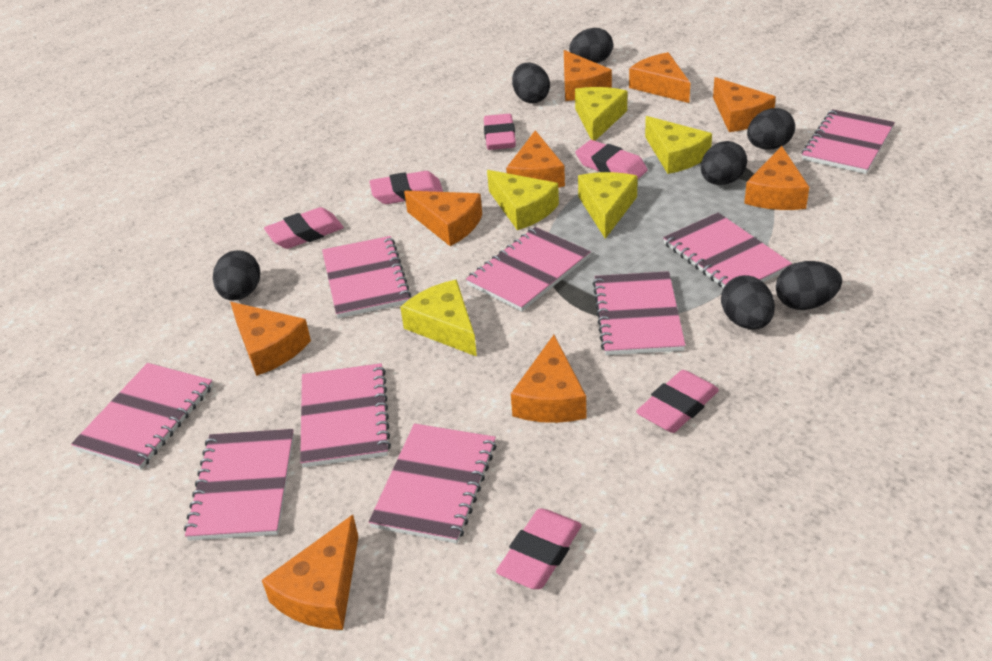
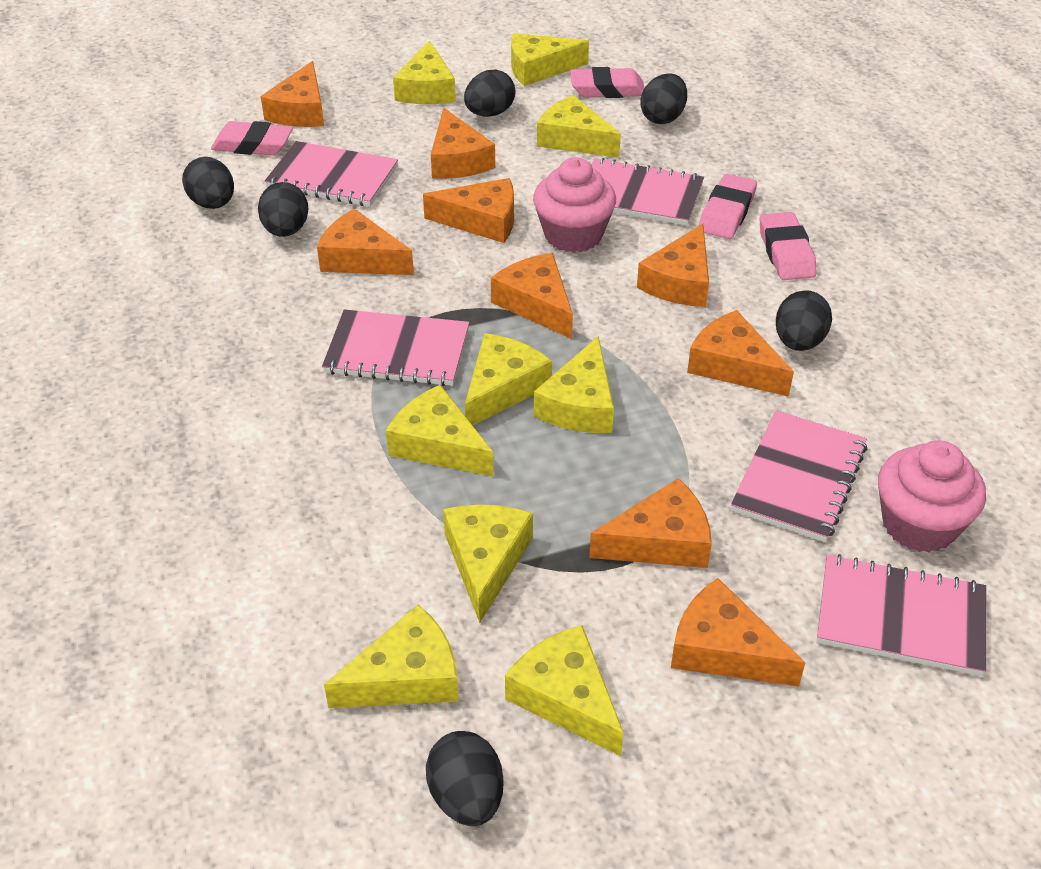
black egg: [213,250,260,301] [512,63,550,103] [569,28,613,63] [701,141,747,185] [721,275,775,329] [747,108,795,150] [776,261,842,310] = 7 -> [182,157,234,209] [258,182,309,237] [426,731,504,826] [464,69,516,117] [640,73,687,124] [776,290,832,351] = 6
pink cupcake: none = 0 -> [533,157,616,253] [878,440,986,552] = 2
pink eraser: [264,207,344,249] [369,171,443,204] [484,114,516,150] [496,508,582,589] [575,140,648,179] [636,370,719,433] = 6 -> [211,121,293,156] [570,67,645,98] [699,174,757,239] [760,212,817,280] = 4
pink notebook: [71,363,213,470] [184,429,294,541] [300,363,391,468] [322,236,411,318] [369,423,497,544] [466,227,591,312] [592,271,685,355] [663,213,792,288] [802,109,895,174] = 9 -> [264,141,398,206] [322,310,470,386] [591,158,704,225] [731,411,867,542] [817,554,986,676] = 5
yellow cheese: [400,280,477,357] [487,170,559,230] [575,87,627,141] [578,172,638,239] [645,116,712,174] = 5 -> [324,605,459,708] [386,385,494,477] [393,41,456,104] [443,504,533,623] [465,333,552,425] [505,625,624,756] [511,33,589,86] [534,336,614,433] [537,95,621,158] = 9

